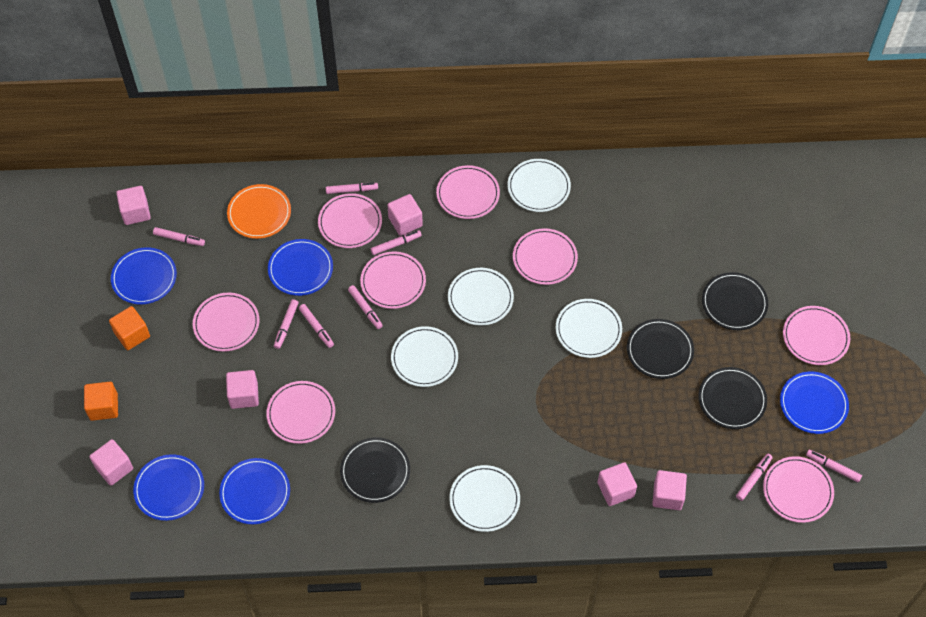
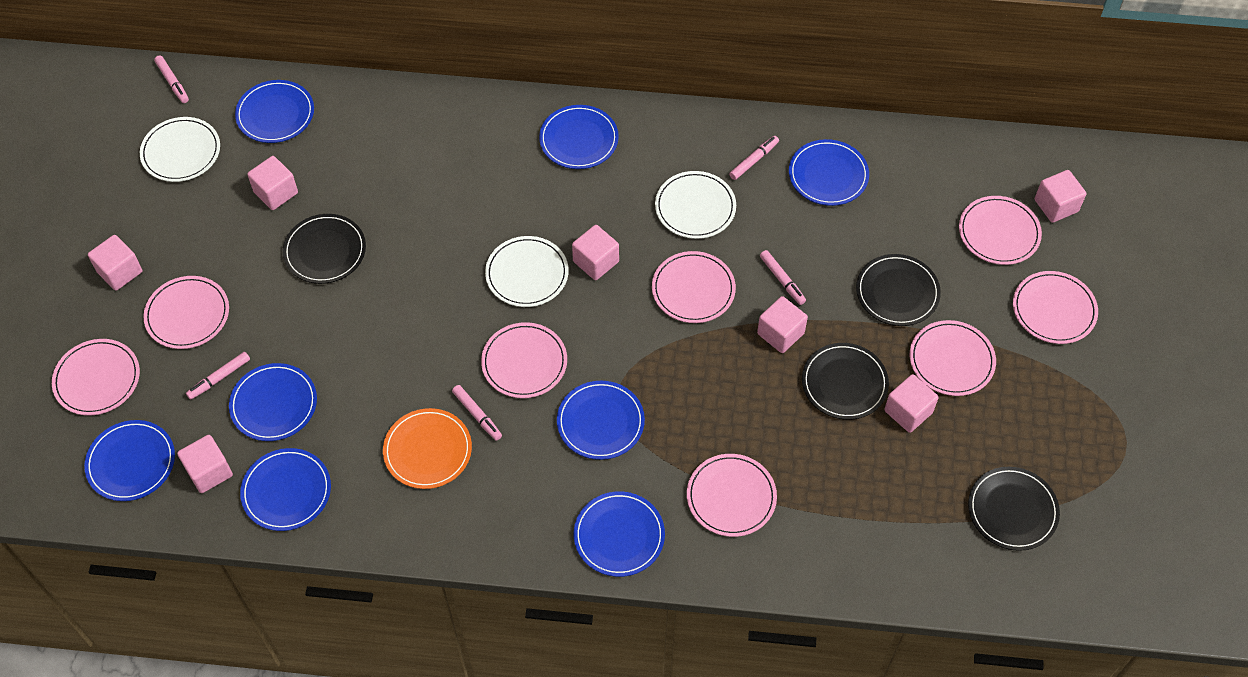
blue plate: [111,247,177,304] [133,454,204,521] [219,458,290,524] [268,239,333,296] [780,371,849,434] = 5 -> [84,420,175,501] [229,363,317,441] [235,80,314,143] [240,448,331,531] [539,105,619,169] [557,381,645,460] [574,491,665,577] [789,139,869,206] = 8
orange cube: [84,382,118,421] [109,306,150,350] = 2 -> none = 0
pink cube: [89,439,133,486] [116,186,151,225] [226,370,259,409] [387,194,423,236] [598,462,637,506] [652,470,687,510] = 6 -> [88,235,143,291] [177,435,233,493] [247,156,298,210] [572,225,619,280] [757,296,808,353] [884,374,939,433] [1035,170,1086,223] = 7
pink marker: [153,227,205,246] [274,299,299,349] [299,304,334,348] [326,183,378,194] [348,285,383,329] [371,230,422,255] [736,454,773,501] [806,450,862,483] = 8 -> [154,55,189,103] [186,352,250,400] [452,385,502,441] [729,136,779,180] [760,250,806,305] = 5
white plate: [391,326,458,387] [448,268,514,326] [449,465,520,532] [507,159,571,212] [556,299,622,358] = 5 -> [140,117,220,182] [485,236,569,307] [655,171,736,239] = 3

